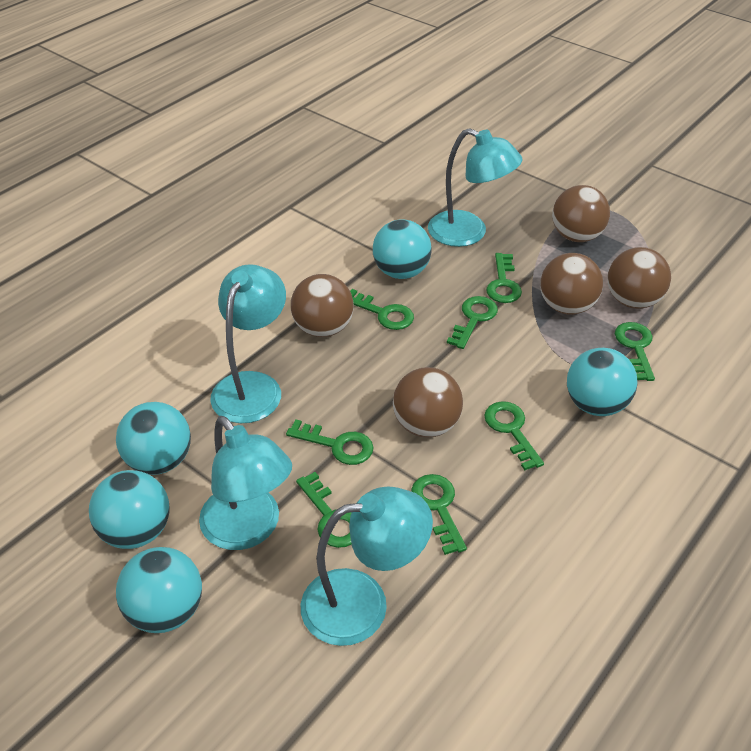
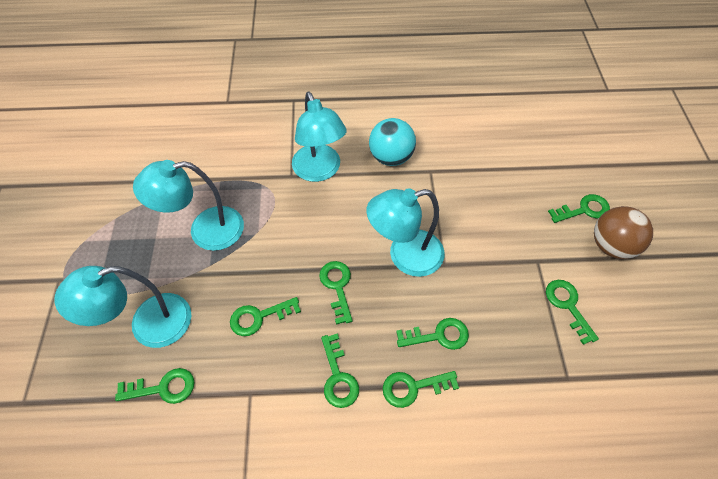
brown ball: [291,274,354,337] [393,367,463,437] [540,253,603,315] [552,185,610,242] [608,247,671,309] = 5 -> [594,206,653,259] = 1
turquoise ball: [89,470,169,549] [116,402,191,475] [116,547,202,633] [373,219,431,279] [567,348,638,416] = 5 -> [369,118,416,166] = 1

